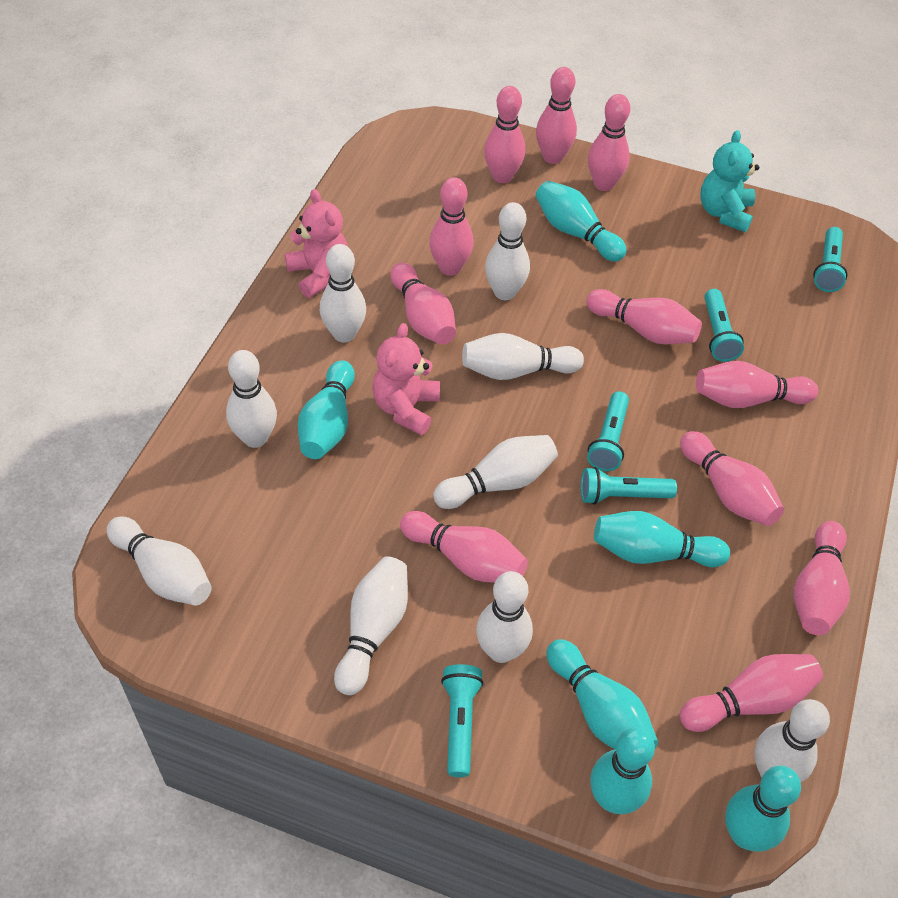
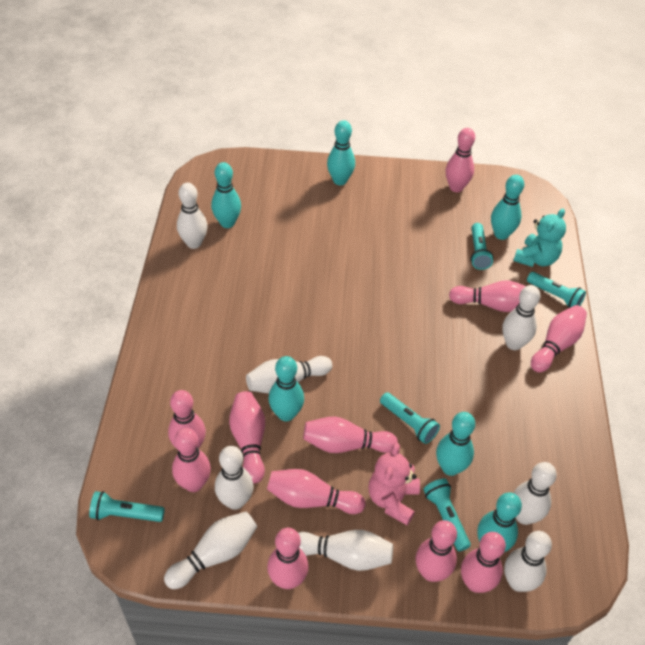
pink teddy bear: [285,189,348,298] [372,323,440,435] = 2 -> [368,443,420,525] = 1
white bowling pin: [107,516,212,606] [226,350,277,448] [320,244,366,342] [334,556,408,695] [433,435,558,509] [462,333,584,380] [476,571,533,663] [485,202,530,300] [754,699,830,782] = 9 -> [164,511,257,589] [177,183,207,249] [215,446,253,510] [246,356,332,394] [298,530,393,571] [502,285,541,350] [504,531,552,592] [513,462,557,525] = 8

